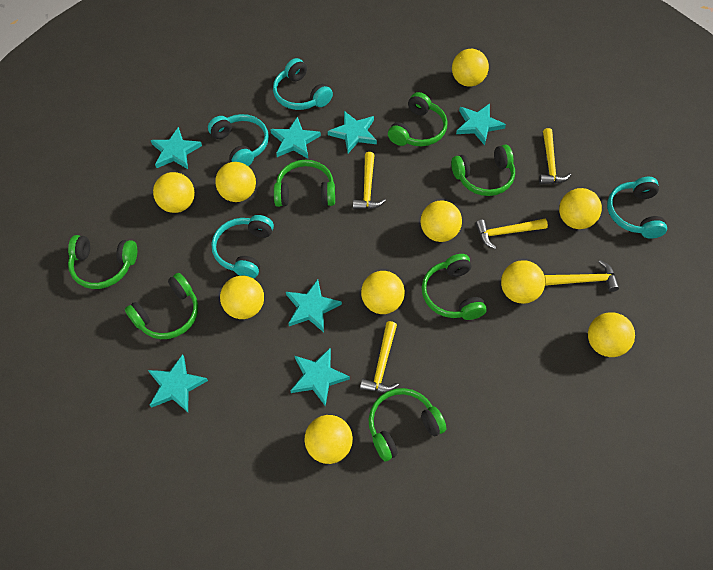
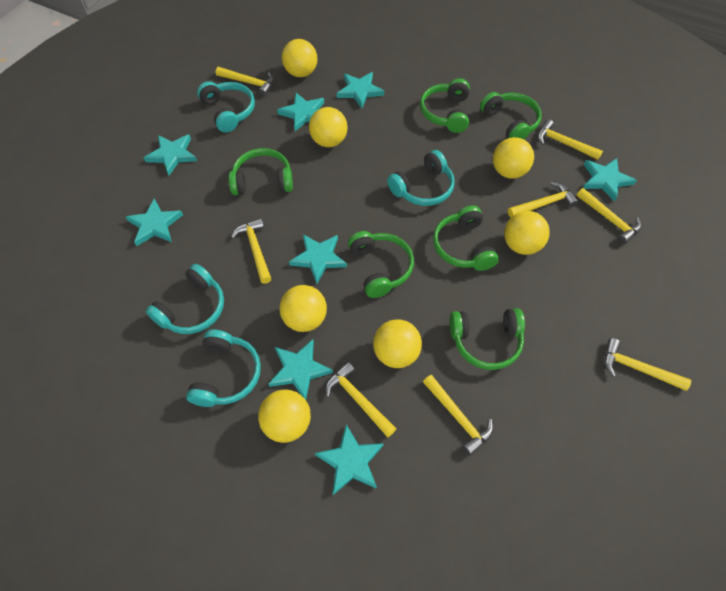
green headphones: [68,235,137,289] [125,273,198,339] [274,160,335,207] [368,388,447,461] [388,92,448,146] [422,254,487,320] [451,145,515,196] = 7 -> [229,148,293,195] [348,231,414,298] [420,78,470,133] [433,205,499,271] [449,308,525,370] [480,92,542,139] = 6
turquoise star: [148,354,208,412] [151,127,202,169] [270,117,321,159] [286,279,342,332] [290,348,350,406] [328,111,377,153] [456,103,506,145] = 7 -> [126,199,183,246] [144,135,197,175] [269,339,333,400] [277,93,324,131] [289,234,347,284] [315,424,384,495] [336,72,384,109] [583,158,637,202] = 8
yellow ball: [153,172,195,213] [215,162,256,202] [220,276,264,319] [305,415,353,464] [361,271,405,314] [420,200,462,242] [452,49,489,87] [501,260,545,304] [559,188,602,229] [588,312,635,357] = 10 -> [258,390,311,443] [280,285,327,332] [282,39,318,77] [309,107,348,147] [373,320,422,368] [493,137,534,179] [504,211,550,255] = 7
yellow hammer: [353,152,386,209] [360,321,399,393] [475,219,548,249] [539,128,571,184] [544,260,619,292] = 5 -> [215,67,274,96] [231,218,271,284] [325,362,396,437] [423,375,493,456] [508,182,579,217] [538,119,603,160] [576,188,641,244] [604,338,691,391] = 8

